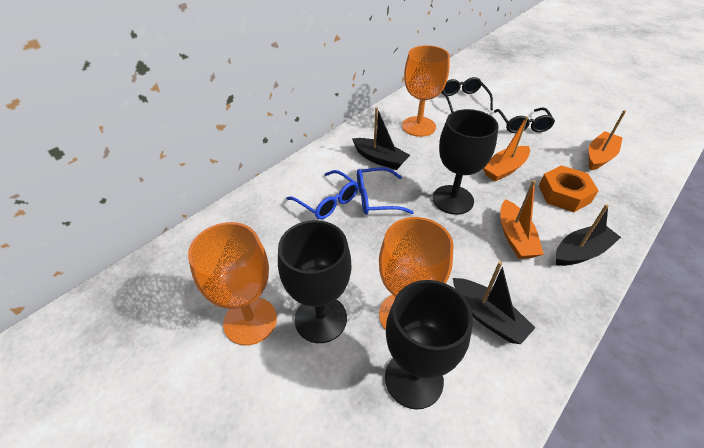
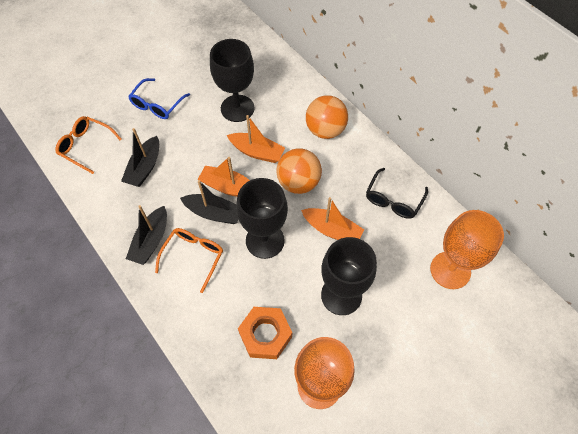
black glasses: [441,77,493,113] [494,108,555,133] = 2 -> [366,168,428,219] = 1
blue glasses: [287,170,358,219] [357,167,414,215] = 2 -> [128,78,190,119] = 1
orange ball: none = 0 -> [277,148,322,194] [306,95,348,139] = 2
orange glasses: none = 0 -> [56,116,121,174] [155,228,223,293] = 2
orange goblet: [188,222,277,346] [379,217,454,330] [402,45,450,137] = 3 -> [294,337,355,409] [430,210,504,289] = 2

